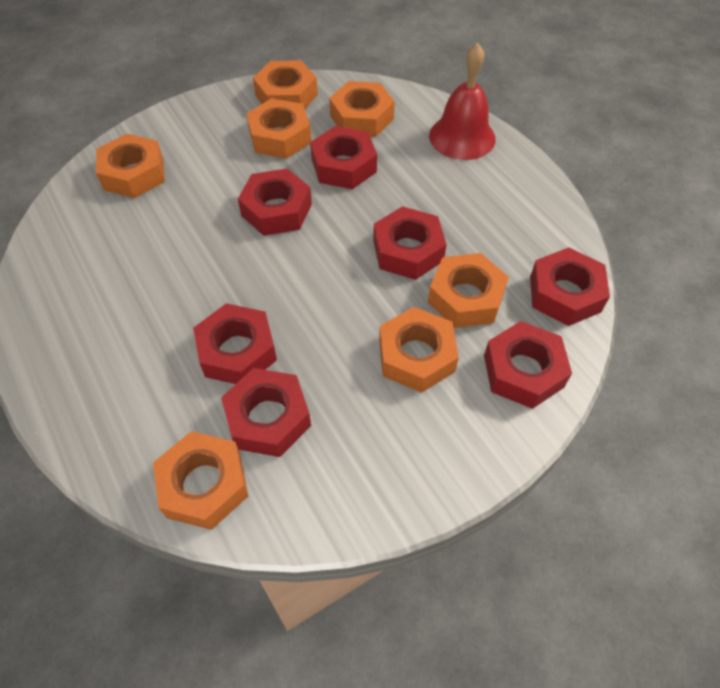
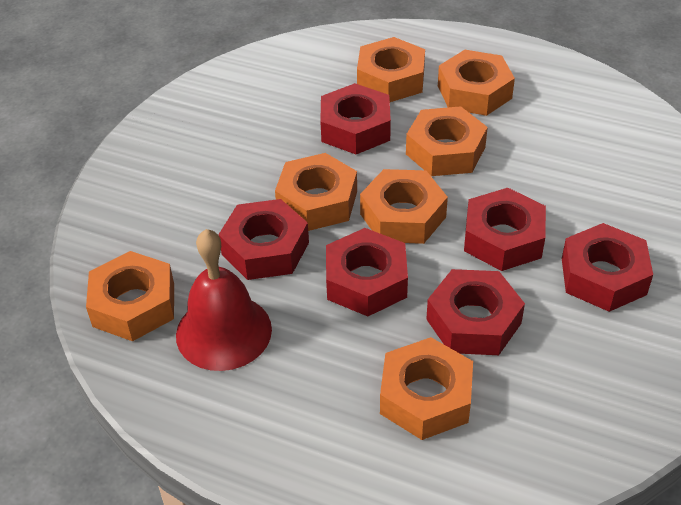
red nut: [193,303,277,384] [221,368,311,457] [238,168,312,236] [310,126,377,189] [373,206,447,280] [484,321,572,409] [530,247,610,326] = 7 -> [218,199,309,280] [320,83,391,154] [326,228,408,316] [426,269,525,355] [464,188,546,271] [562,223,653,312] = 6

